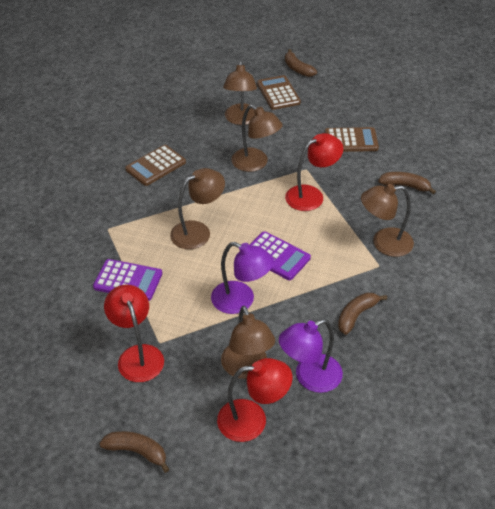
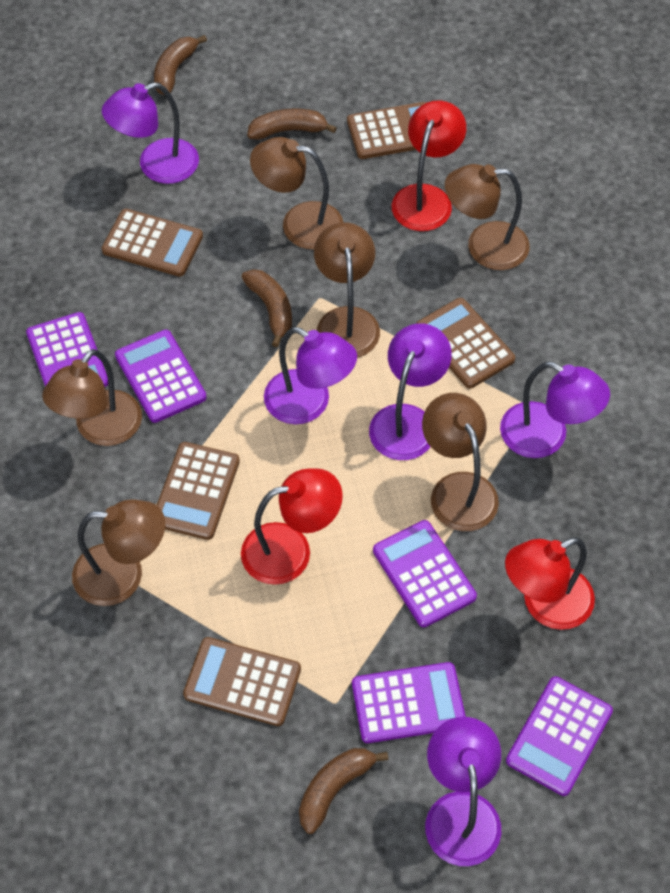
brown calculator: [125,145,186,186] [257,75,301,110] [325,127,379,152] = 3 -> [102,209,203,277] [157,442,240,540] [183,637,301,726] [347,102,426,159] [416,298,515,389] = 5
brown lamp: [170,168,225,249] [221,306,275,379] [223,61,257,125] [231,105,283,172] [361,184,414,257] = 5 -> [42,349,142,446] [72,499,165,606] [250,137,343,249] [314,222,380,358] [422,393,499,531] [445,164,530,270] = 6
purple calculator: [93,259,162,301] [250,231,311,280] = 2 -> [26,312,108,387] [115,330,206,423] [352,662,466,743] [373,520,477,627] [506,676,613,796] = 5
purple lamp: [211,242,274,314] [279,319,343,393] = 2 -> [102,82,199,184] [264,327,357,424] [369,323,452,460] [425,717,501,866] [500,362,610,458] = 5

